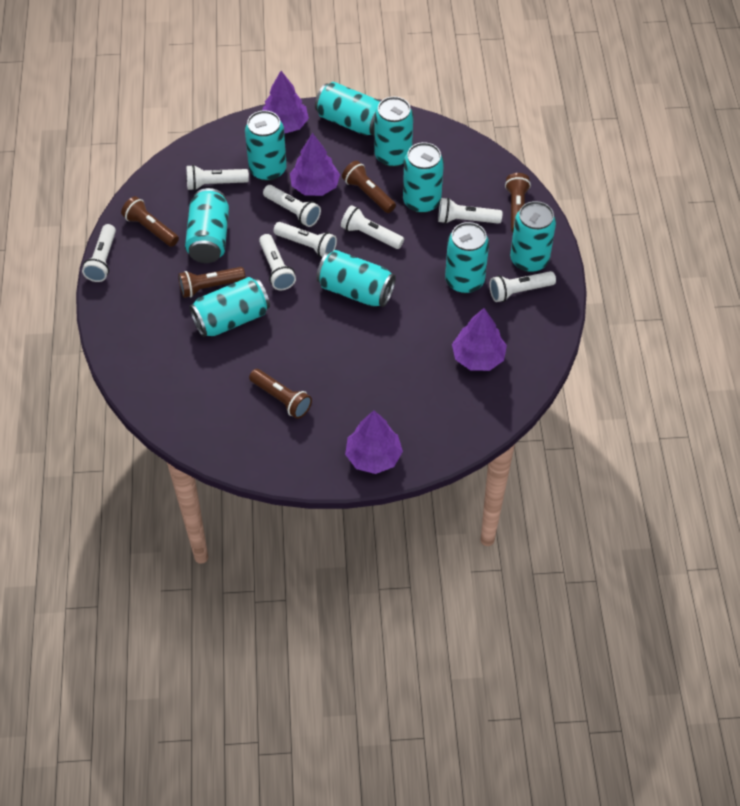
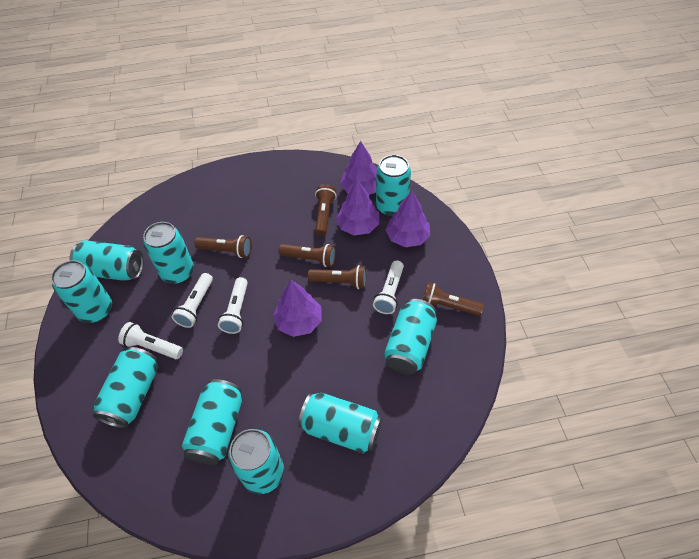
white flashlight: [82,224,116,282] [186,165,249,191] [259,234,296,290] [263,185,321,227] [273,222,337,258] [341,205,404,249] [438,198,503,224] [489,271,556,302] = 8 -> [118,322,183,359] [172,273,213,328] [218,277,248,334] [373,260,404,314] = 4

